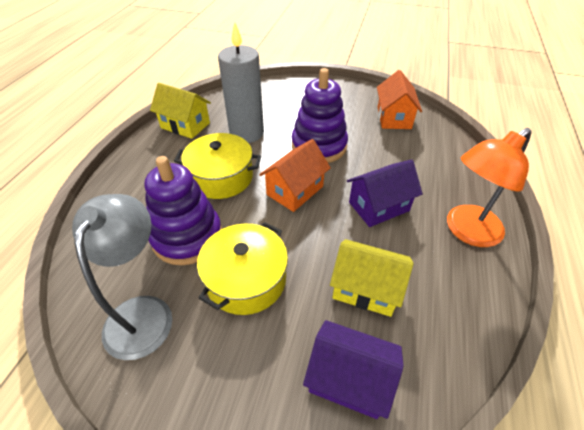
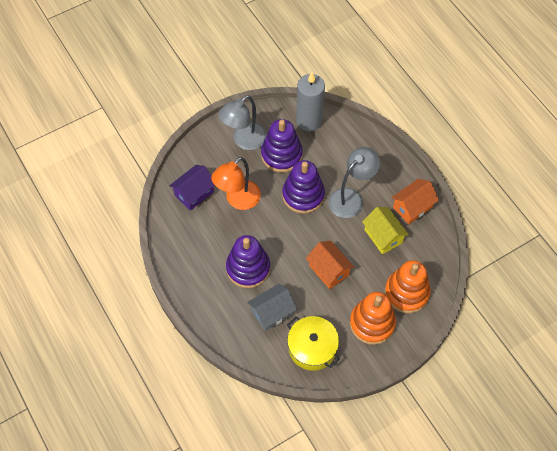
grey house: none = 0 -> [247,284,297,331] = 1
grey lamp: [72,194,172,360] = 1 -> [219,95,267,150] [328,147,380,218] = 2
orange stacking toy: none = 0 -> [350,292,396,345] [385,260,431,313] = 2
purple house: [303,320,404,419] [347,159,423,227] = 2 -> [169,165,215,211] = 1
purple stacking toy: [145,156,222,265] [292,68,348,163] = 2 -> [226,235,270,288] [261,119,303,173] [282,160,325,214] = 3
yellow house: [150,83,211,139] [330,239,414,317] = 2 -> [362,207,409,254] = 1
yellow pot: [174,133,261,199] [197,222,288,315] = 2 -> [287,316,340,371] = 1

